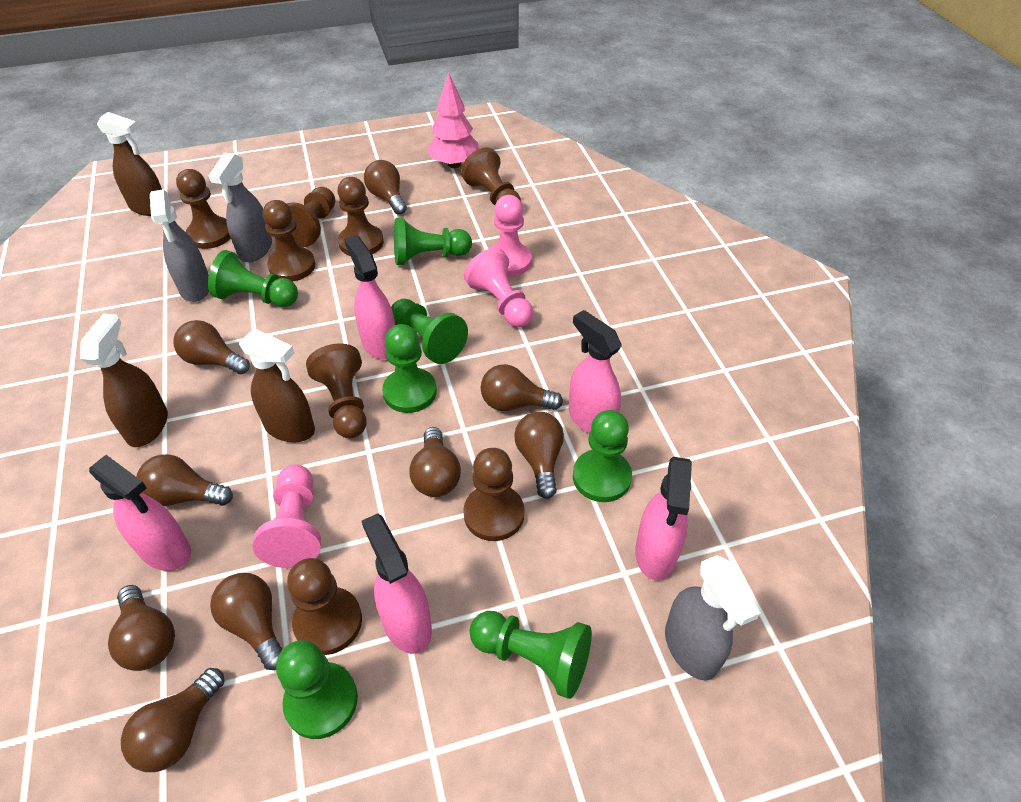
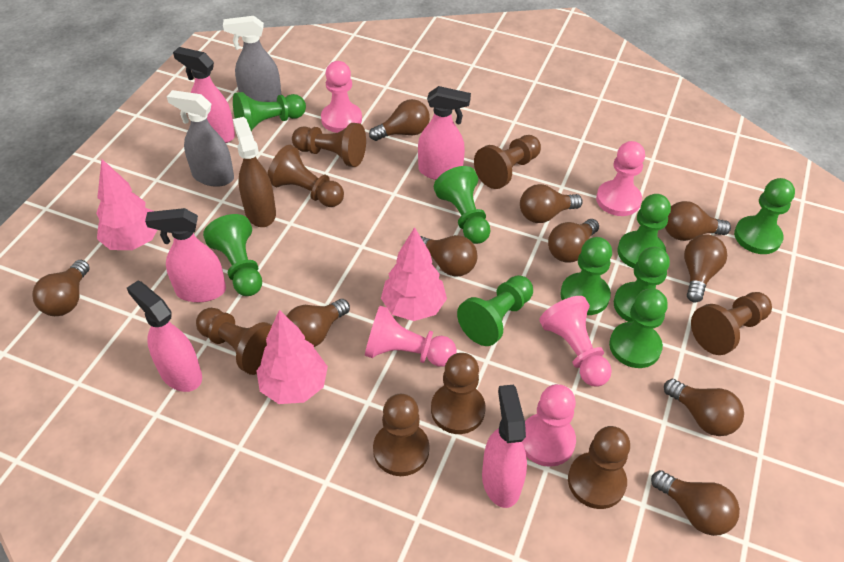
brown light bulb: [108,585,175,671] [121,668,225,772] [136,454,233,506] [173,320,250,374] [210,573,283,670] [364,160,407,214] [409,427,461,497] [481,364,563,411] [514,412,564,499] = 9 -> [32,260,89,316] [287,299,350,347] [369,99,430,141] [420,235,477,276] [520,184,583,223] [548,219,599,263] [651,470,740,536] [664,379,744,436] [665,201,731,241] [684,234,727,303] = 10
brown spray bottle: [80,314,168,447] [97,112,162,216] [239,329,315,442] = 3 -> [233,117,276,227] = 1
green pawn: [208,250,298,307] [276,640,358,739] [382,324,437,413] [391,299,468,364] [394,218,472,265] [470,611,592,699] [573,410,632,502] = 7 -> [203,214,262,296] [233,92,306,131] [434,166,490,244] [457,275,533,346] [560,237,612,315] [609,288,668,368] [614,247,670,322] [617,194,671,268] [734,178,795,254] = 9
grey spray bottle: [150,189,209,302] [209,153,272,262] [665,555,761,680] = 3 -> [167,90,234,187] [223,16,281,102] = 2
pink pawn: [253,465,321,568] [464,248,533,327] [490,195,532,276] = 3 -> [321,61,362,133] [365,306,457,367] [522,384,576,467] [539,296,612,386] [596,141,645,216] = 5
pink tree: [427,72,479,168] = 1 -> [96,159,157,250] [257,310,328,404] [381,227,447,321] = 3

